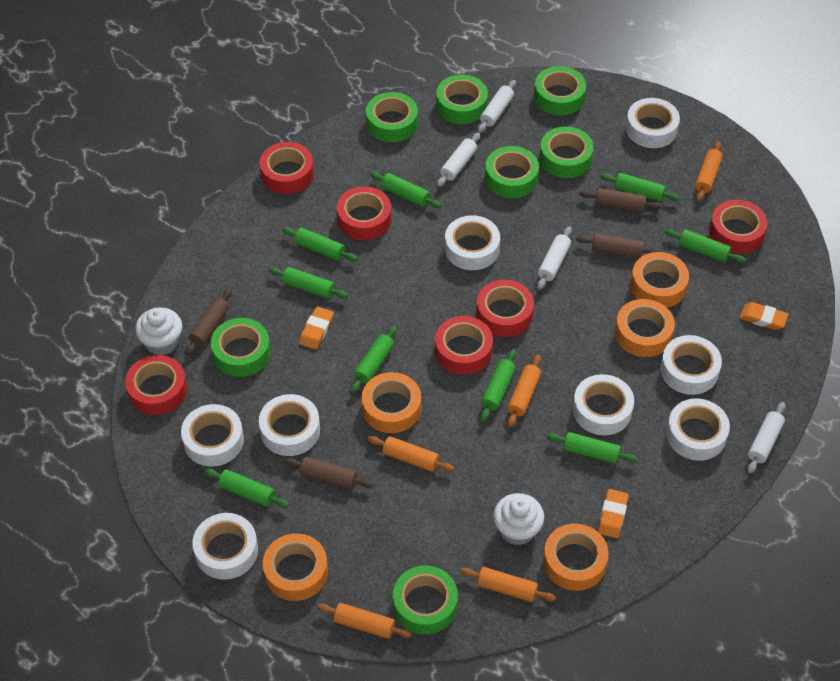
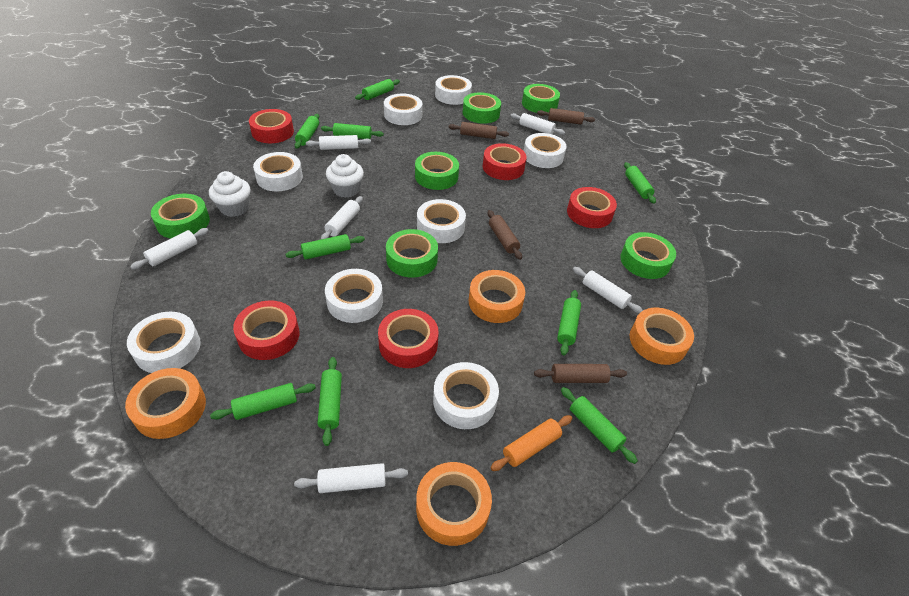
green tape: [211,318,271,377] [366,92,418,142] [393,565,458,634] [436,75,488,124] [485,146,539,198] [534,66,586,116] [540,127,594,178] = 7 -> [151,194,210,239] [386,229,438,278] [415,152,459,190] [463,92,501,124] [522,84,560,113] [620,232,676,279] = 6
orange eraser: [299,307,334,350] [598,489,629,538] [740,302,788,330] = 3 -> none = 0
orange rolling pin: [317,603,412,639] [368,436,455,472] [460,567,556,602] [507,355,541,427] [695,142,723,201] = 5 -> [491,415,572,471] = 1
orange tape: [263,533,328,601] [361,372,421,433] [543,524,609,591] [615,299,675,357] [630,252,689,308] = 5 -> [125,368,206,439] [416,462,492,546] [469,270,525,323] [630,308,694,365] = 4
red tape: [125,355,187,415] [260,142,314,194] [337,186,392,240] [435,316,493,375] [476,280,534,337] [709,200,767,254] = 6 -> [233,300,299,360] [249,109,294,143] [378,309,439,368] [483,143,527,180] [567,187,617,228] = 5
white rolling pin: [437,133,480,187] [478,80,516,133] [537,226,572,290] [747,402,785,474] = 4 -> [130,228,209,270] [294,463,408,493] [306,135,371,150] [321,196,363,239] [510,113,565,135] [573,267,643,313] = 6

